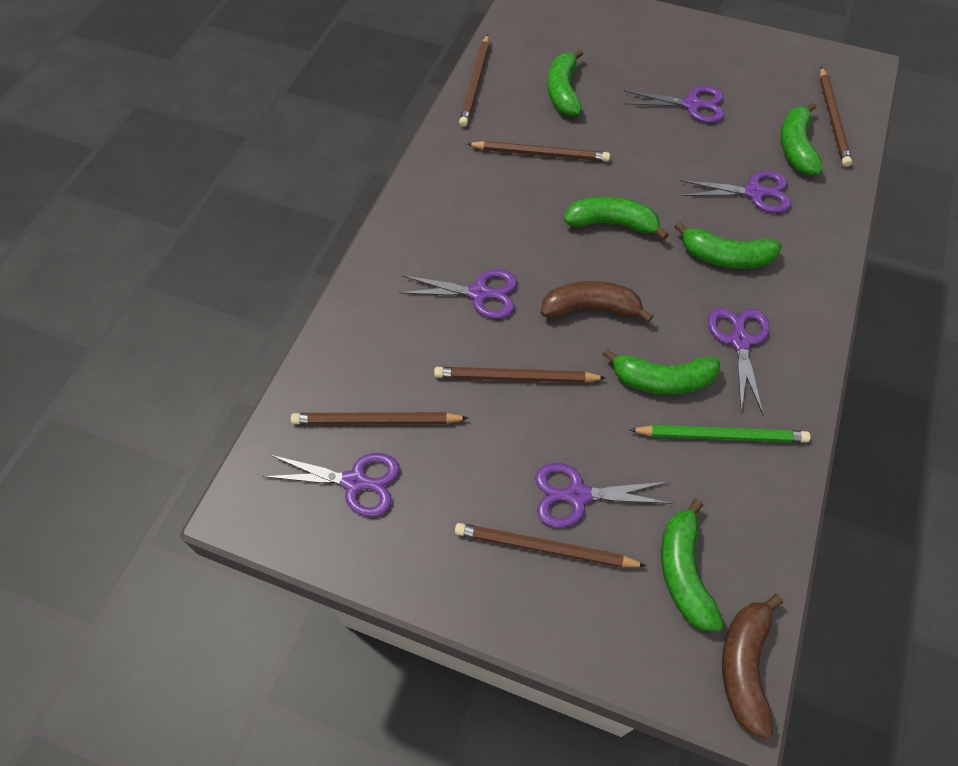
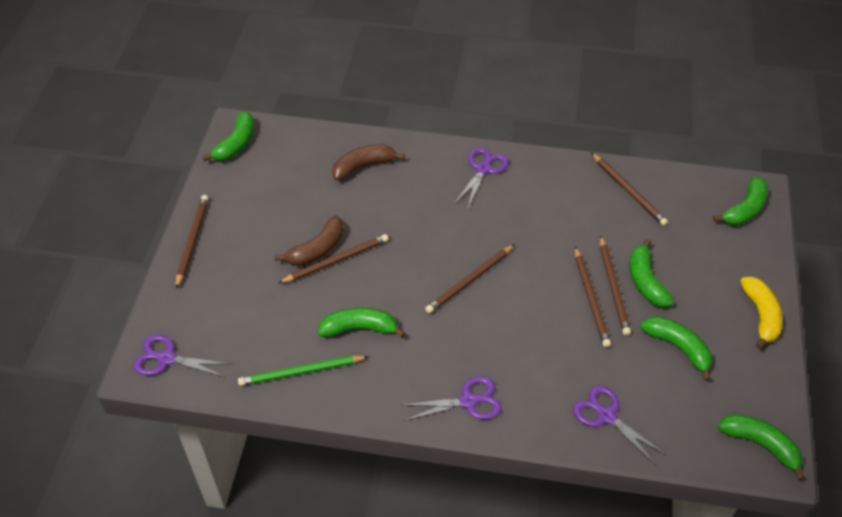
purple scissors: [263,453,400,517] [398,269,517,319] [535,463,673,528] [623,86,724,123] [680,171,791,213] [708,308,770,414] = 6 -> [133,334,231,377] [403,376,502,421] [454,147,509,208] [573,385,667,465] = 4
yellow banana: none = 0 -> [740,277,783,349] = 1

